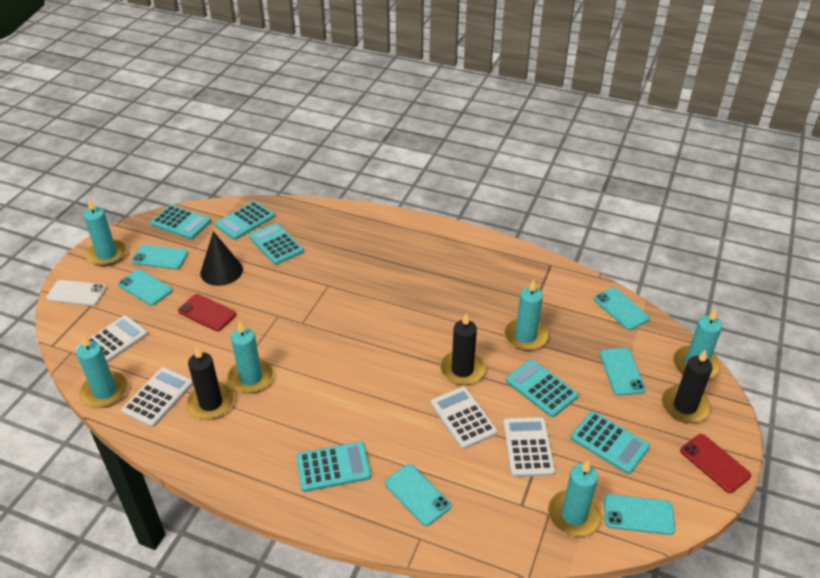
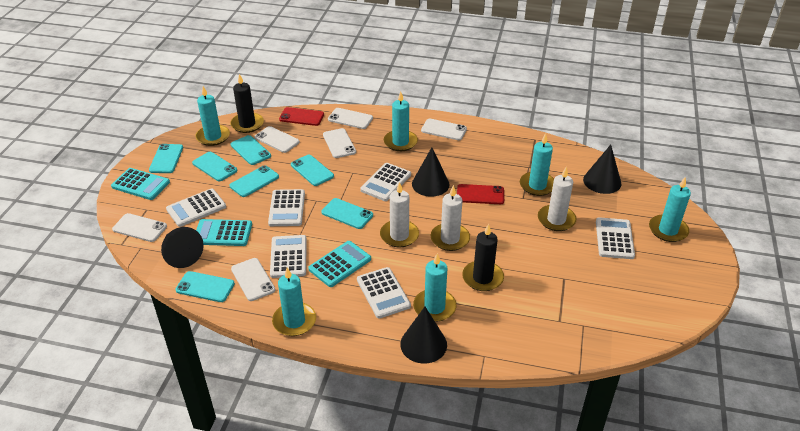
black candle: [186,346,234,420] [440,313,486,385] [662,349,713,423] = 3 -> [230,74,264,133] [462,224,504,291] = 2
black cone: [200,231,243,286] = 1 -> [161,227,204,268] [400,307,447,364] [412,148,450,197] [583,145,622,194] = 4
turquoise calculator: [151,205,211,239] [215,201,275,240] [249,223,304,265] [296,441,371,492] [506,359,578,417] [571,411,650,474] = 6 -> [111,168,170,200] [196,219,252,246] [308,241,371,287] = 3
turquoise phone: [118,269,173,306] [132,245,188,270] [385,464,451,526] [594,288,650,330] [600,348,646,396] [604,494,675,535] = 6 -> [149,144,183,173] [176,271,235,302] [192,152,237,181] [230,135,271,165] [230,165,279,197] [291,155,334,186] [321,198,373,229] = 7
white calculator: [76,315,148,363] [121,367,193,427] [431,386,498,449] [503,417,555,477] = 4 -> [166,189,226,227] [268,189,305,226] [270,235,307,278] [357,267,411,318] [360,163,411,201] [596,217,635,259] = 6
white candle: none = 0 -> [380,182,419,247] [431,185,470,251] [538,167,576,231] = 3
white phone: [46,280,107,306] = 1 -> [112,213,167,242] [231,258,275,301] [254,126,300,153] [323,128,356,158] [328,108,373,129] [421,118,467,140] = 6

